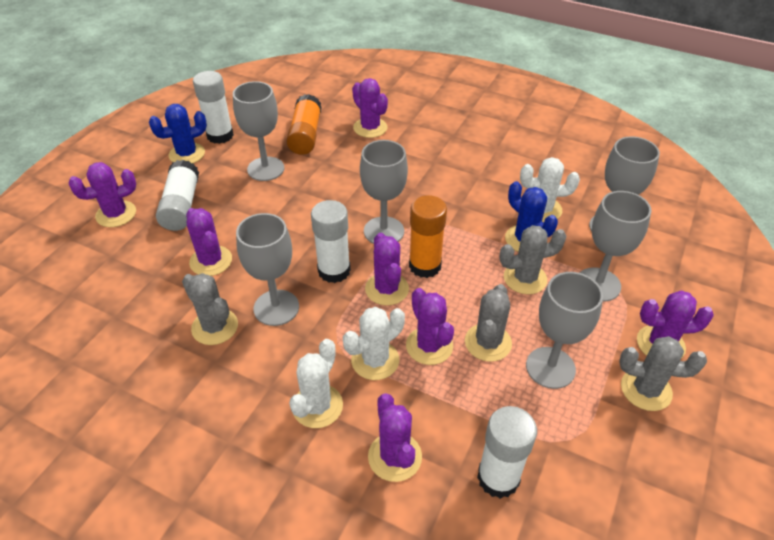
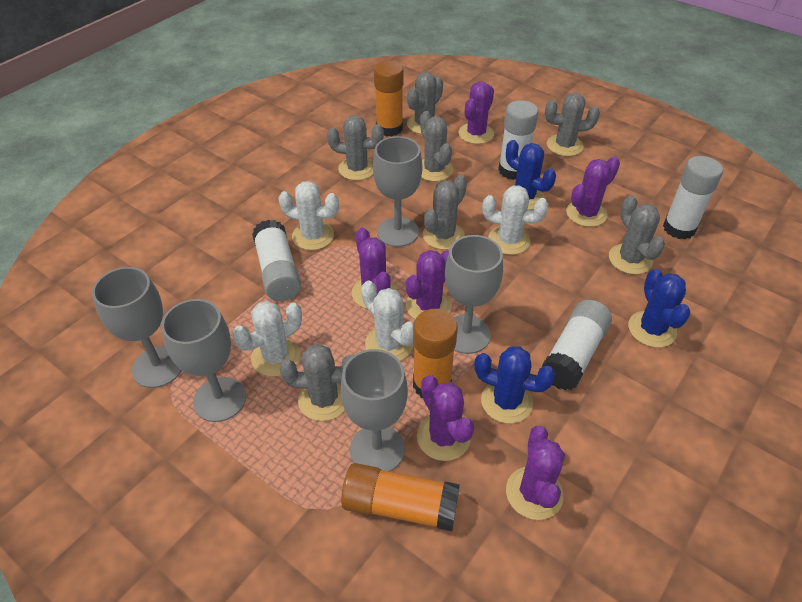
blue cactus: [149,104,207,163] [505,181,558,252] = 2 -> [474,347,555,423] [506,140,556,210] [628,269,690,348] = 3
grey cactus: [182,273,238,345] [465,284,512,362] [499,225,566,295] [620,336,707,411] = 4 -> [279,344,354,421] [327,115,384,180] [407,72,443,134] [420,111,453,182] [423,175,467,250] [545,93,600,156] [609,195,665,274] = 7
grey goblet: [233,81,284,181] [236,213,299,326] [360,140,408,244] [526,272,603,389] [580,191,651,302] [589,136,660,231] = 6 -> [92,267,182,388] [161,299,246,422] [341,349,408,472] [373,136,422,247] [445,235,503,354] = 5
orange glue stick: [286,94,322,155] [409,195,447,278] = 2 -> [341,463,460,531] [374,61,404,137] [413,309,458,398] = 3
purple cactus: [69,162,136,227] [186,208,232,276] [352,78,388,138] [365,233,409,306] [368,393,422,482] [406,288,454,365] [637,291,714,359] = 7 -> [352,228,397,309] [406,250,452,319] [417,375,474,461] [459,81,494,144] [506,426,565,520] [566,156,620,227] = 6
white cactus: [289,339,343,428] [343,307,405,380] [520,157,580,222] = 3 -> [232,301,302,377] [278,181,339,250] [361,281,414,361] [482,185,549,255] = 4

